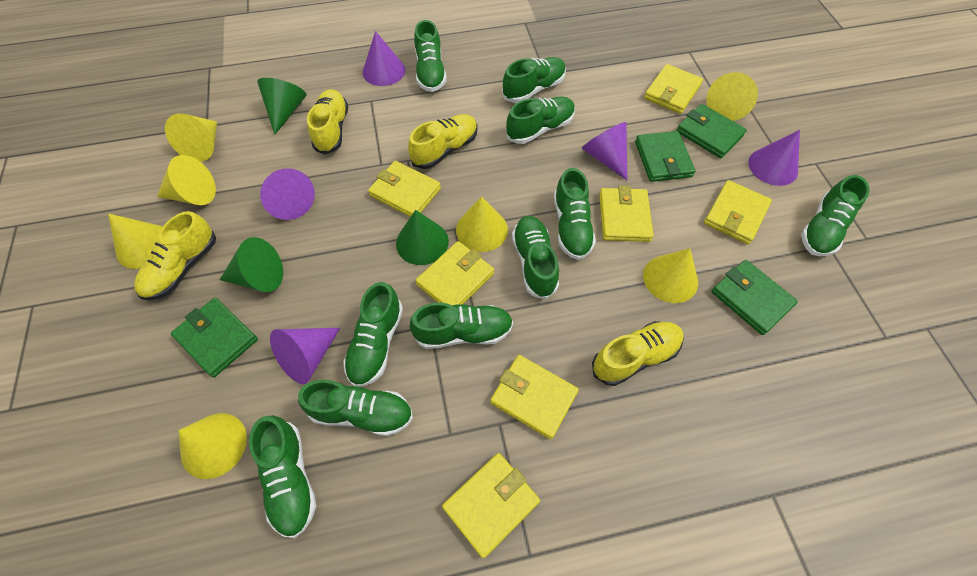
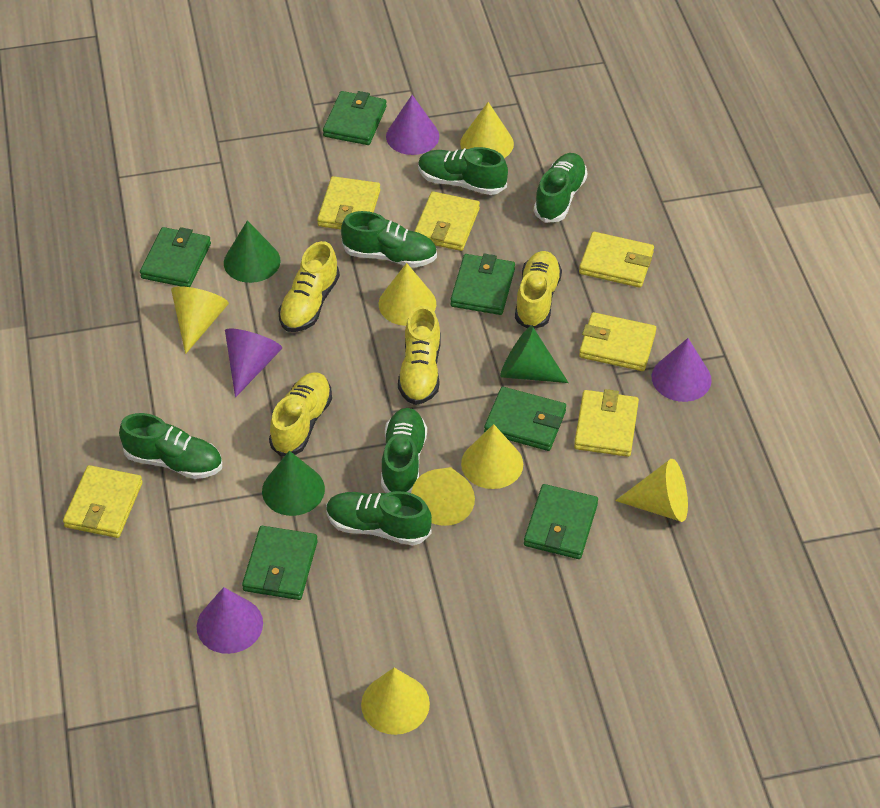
green shoe: [249,415,316,538] [298,380,413,436] [343,282,403,387] [410,303,513,349] [414,20,447,92] [502,57,566,103] [506,97,575,144] [512,216,559,300] [554,168,596,260] [801,175,870,257] = 10 -> [119,413,222,479] [326,491,432,545] [341,211,437,267] [381,408,427,493] [418,147,508,195] [534,153,588,223] = 6
green wallet: [171,298,258,377] [635,131,695,182] [676,104,747,158] [711,260,798,335] = 4 -> [140,227,211,287] [242,526,318,600] [323,91,387,145] [451,254,515,315] [484,387,566,451] [524,484,598,559] = 6
purple cone: [260,168,315,220] [270,328,340,384] [363,31,405,86] [582,122,627,180] [748,130,800,186] = 5 -> [197,587,263,654] [225,329,282,397] [386,95,439,155] [652,338,712,402] = 4
yellow wallet: [368,161,441,217] [416,241,494,305] [442,453,540,558] [490,355,579,439] [599,186,654,242] [644,64,703,114] [704,180,772,244] = 7 -> [63,465,143,538] [317,176,380,229] [414,191,480,251] [574,389,639,457] [579,232,654,288] [579,312,656,371] = 6

